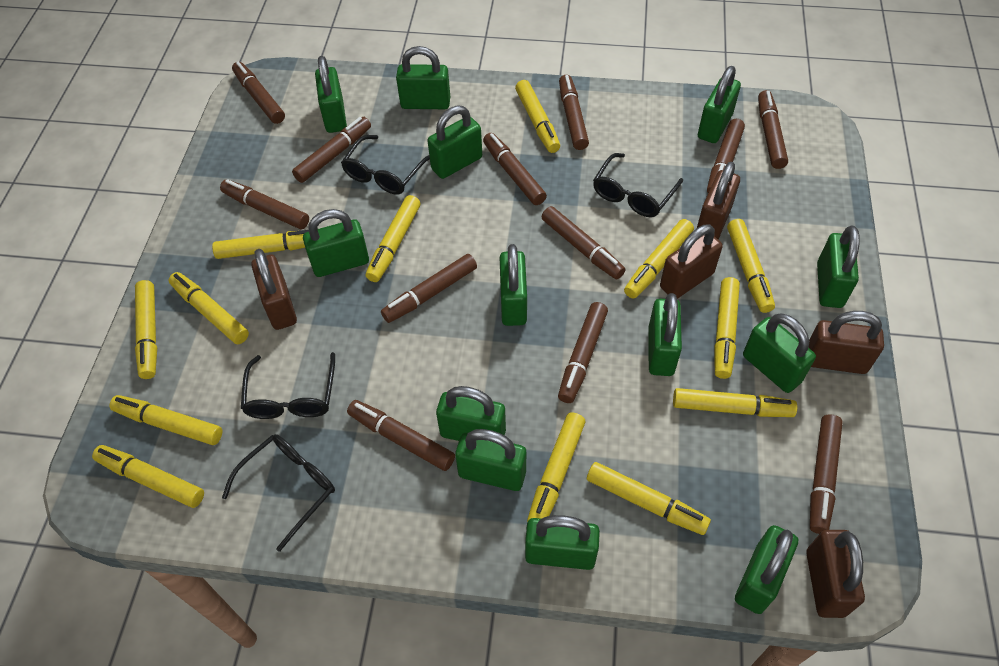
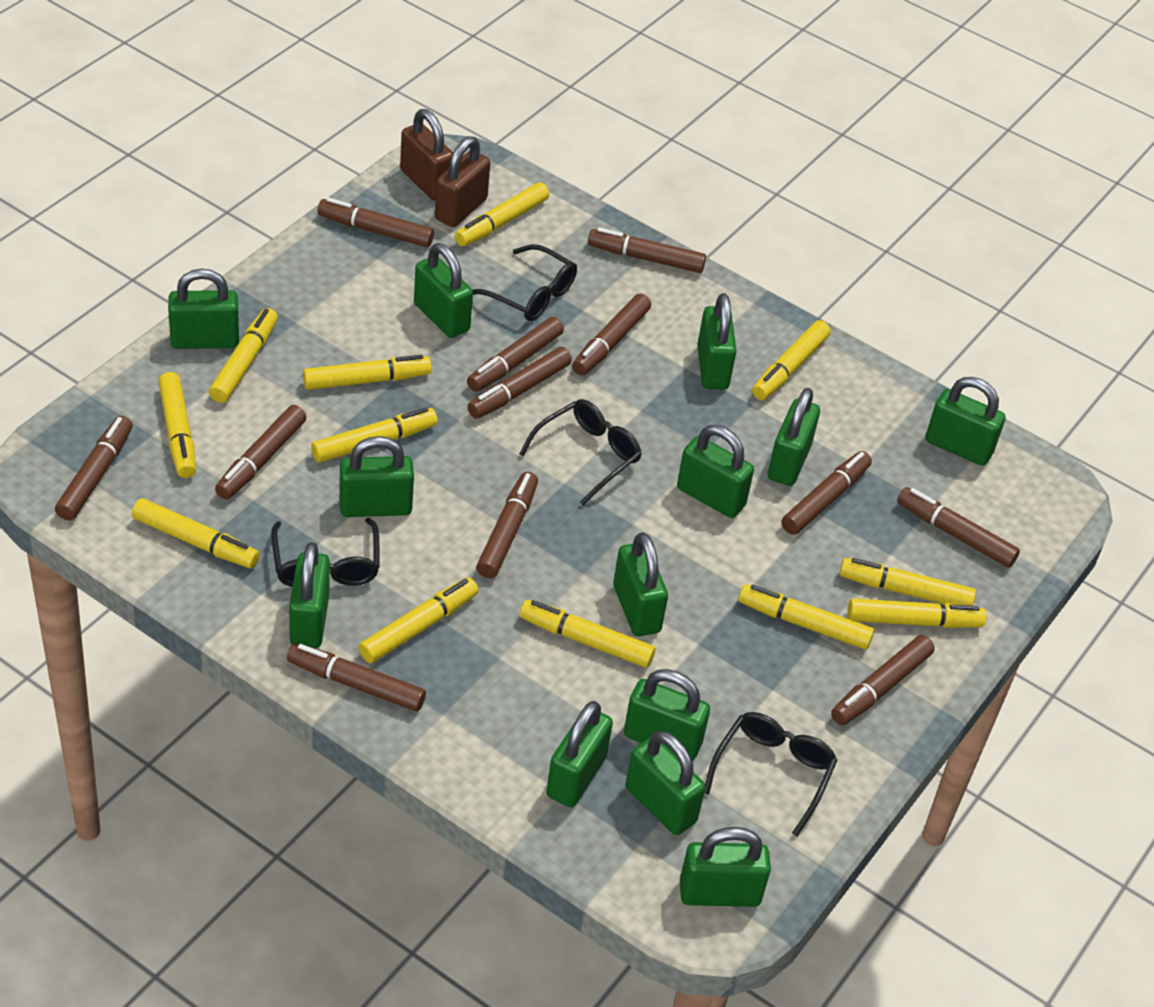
brown padlock: [251,249,297,330] [660,225,723,299] [697,162,740,239] [806,530,865,618] [808,311,884,374] = 5 -> [400,109,453,200] [435,137,490,227] = 2
yellow marker: [92,445,204,508] [109,395,222,445] [135,280,157,379] [169,272,249,344] [212,230,309,259] [366,195,421,282] [515,80,560,153] [527,412,585,522] [587,462,711,535] [624,219,694,299] [673,388,797,417] [714,277,740,379] [727,219,775,313] = 13 -> [132,498,260,568] [158,372,196,478] [209,308,278,403] [303,355,432,390] [311,407,438,463] [359,577,478,663] [455,182,549,247] [520,600,655,668] [738,584,874,650] [752,320,831,400] [839,558,976,606] [848,599,986,628] = 12

